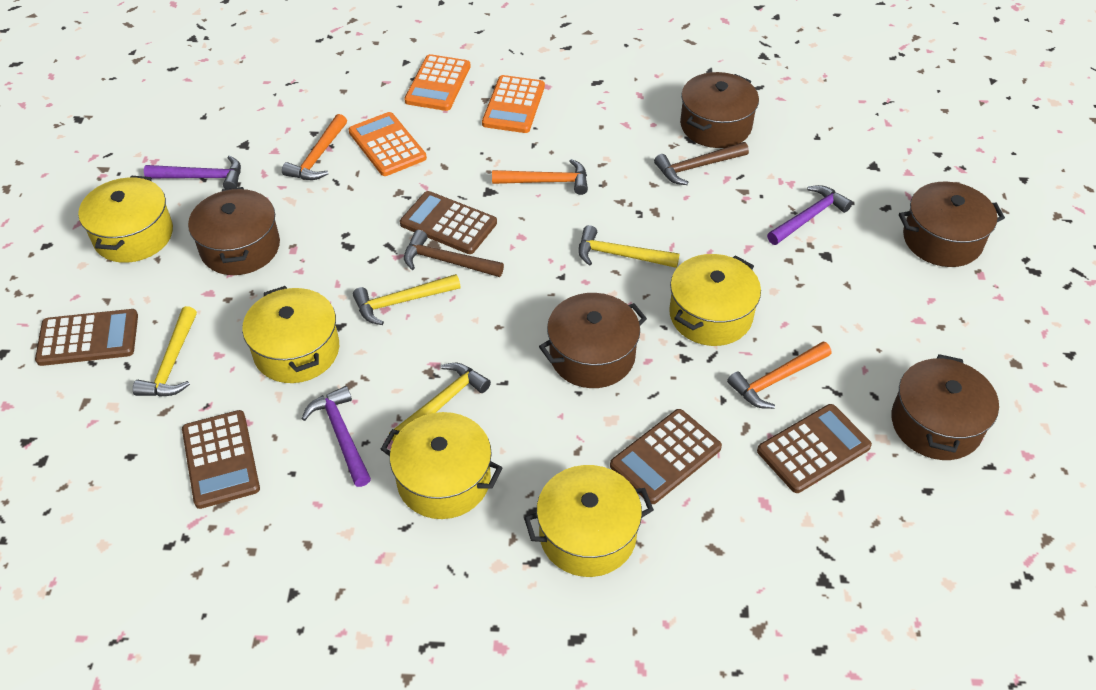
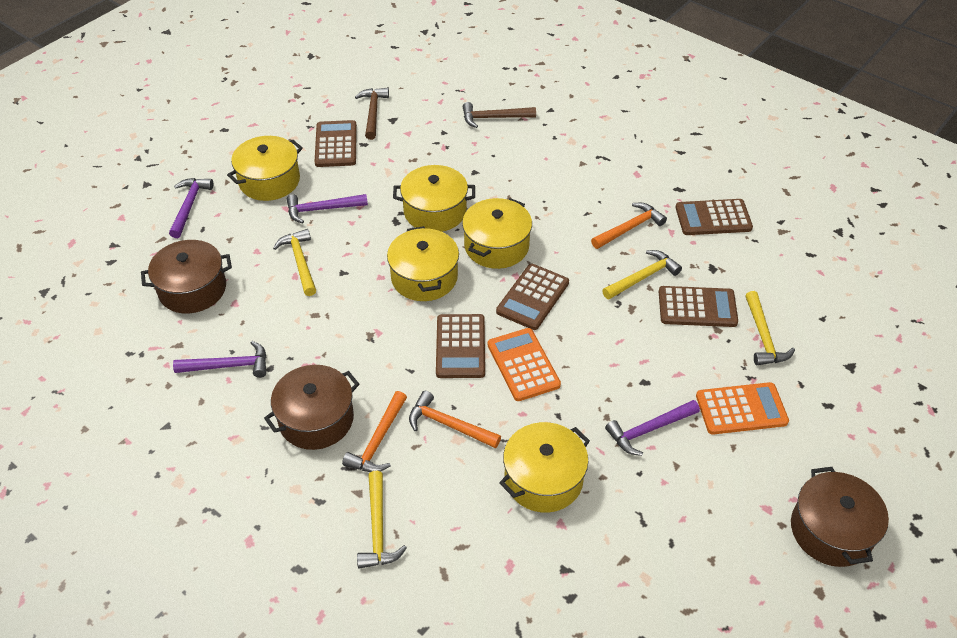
brown pot: [188,187,280,275] [539,293,647,388] [680,72,759,148] [891,354,999,460] [899,181,1005,267] = 5 -> [141,240,232,314] [264,365,360,450] [791,467,889,567] = 3
orange calculator: [349,112,427,176] [404,54,471,111] [482,75,545,133] = 3 -> [488,328,561,401] [696,382,789,435] = 2
purple hammer: [144,155,241,189] [302,386,371,487] [767,185,853,245] = 3 -> [169,178,213,238] [173,341,266,378] [287,194,368,224] [605,400,700,456] = 4

